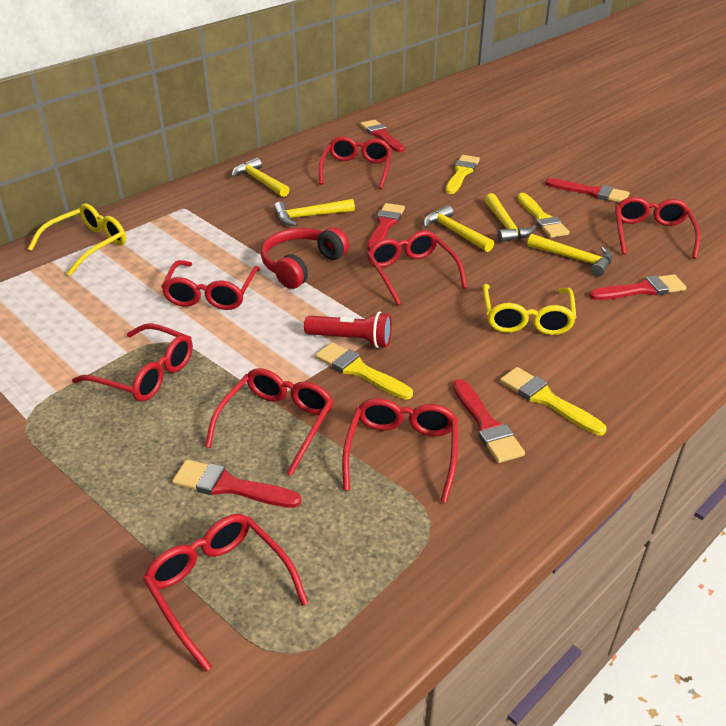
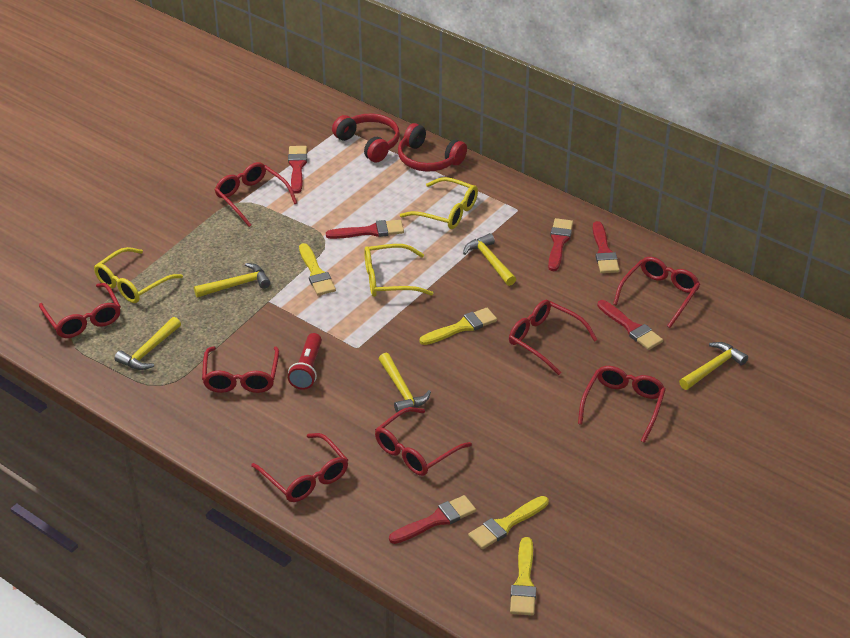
red headphones: [261,227,349,289] = 1 -> [332,113,400,162] [398,123,467,172] = 2
yellow glasses: [28,203,126,276] [483,284,576,335] = 2 -> [94,247,183,303] [364,244,433,297] [400,177,478,229] = 3

